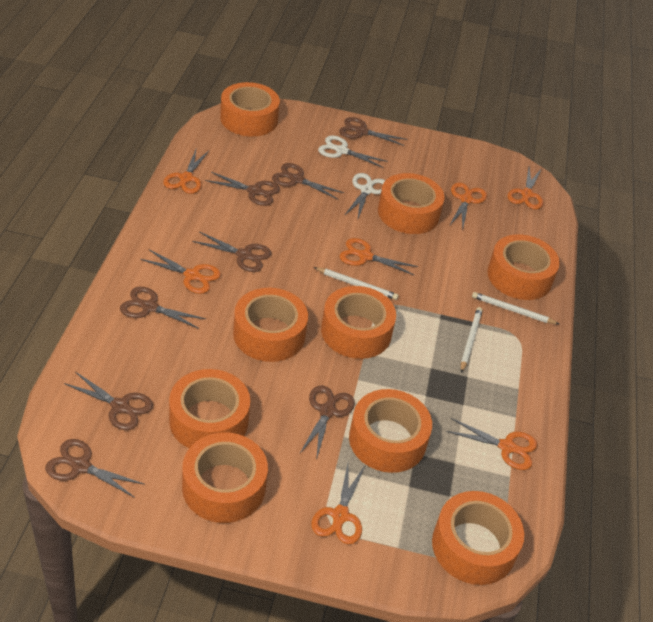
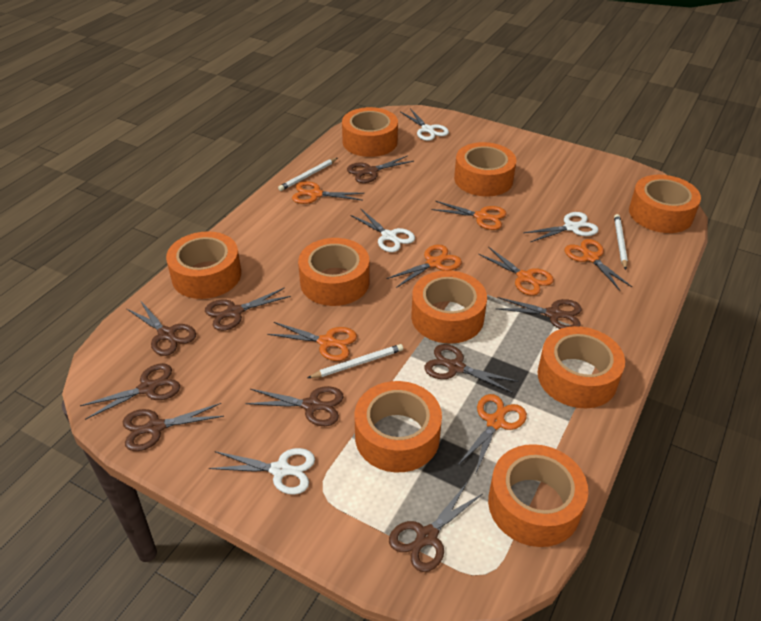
brown scissors: [45,439,144,498] [64,372,153,430] [120,287,206,329] [192,232,271,272] [205,172,280,206] [272,163,344,199] [300,386,355,460] [339,117,407,146] = 8 -> [80,363,180,420] [123,403,224,451] [126,300,196,356] [205,287,291,331] [245,386,344,426] [347,155,414,183] [389,483,482,572] [424,344,519,393] [495,297,582,329] = 9
white scissors: [318,135,388,168] [344,173,386,221] = 2 -> [209,448,315,495] [350,209,415,252] [401,108,449,141] [523,212,598,242] = 4

